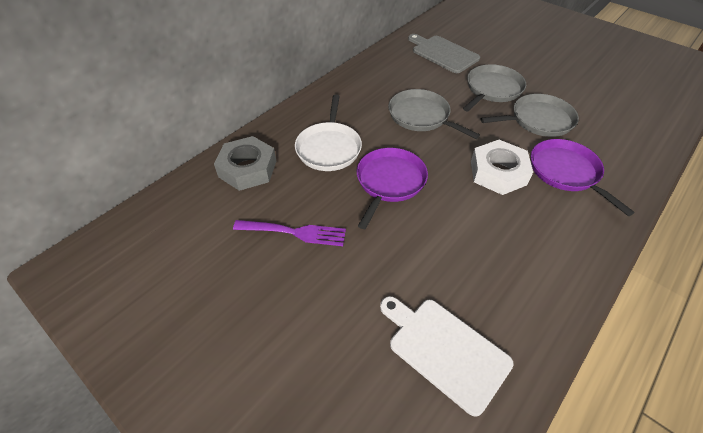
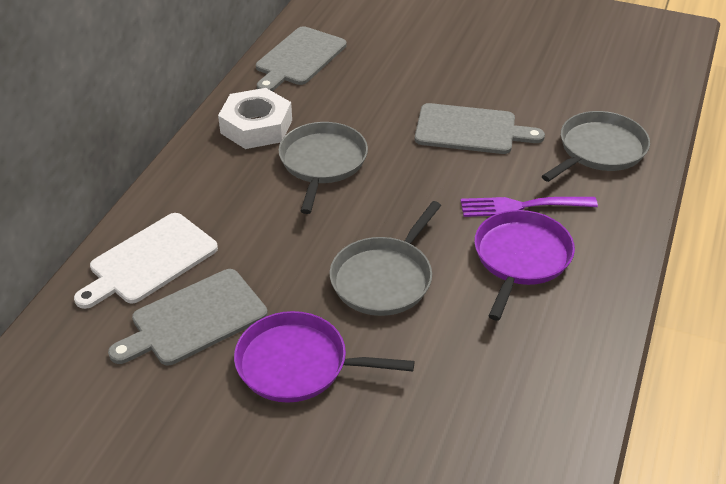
grey cutting board: [408,34,480,73] = 1 -> [108,269,268,365] [256,26,347,91] [415,103,545,154] = 3
grey nut: [214,136,276,191] = 1 -> none = 0
white pan: [295,95,362,171] = 1 -> none = 0

